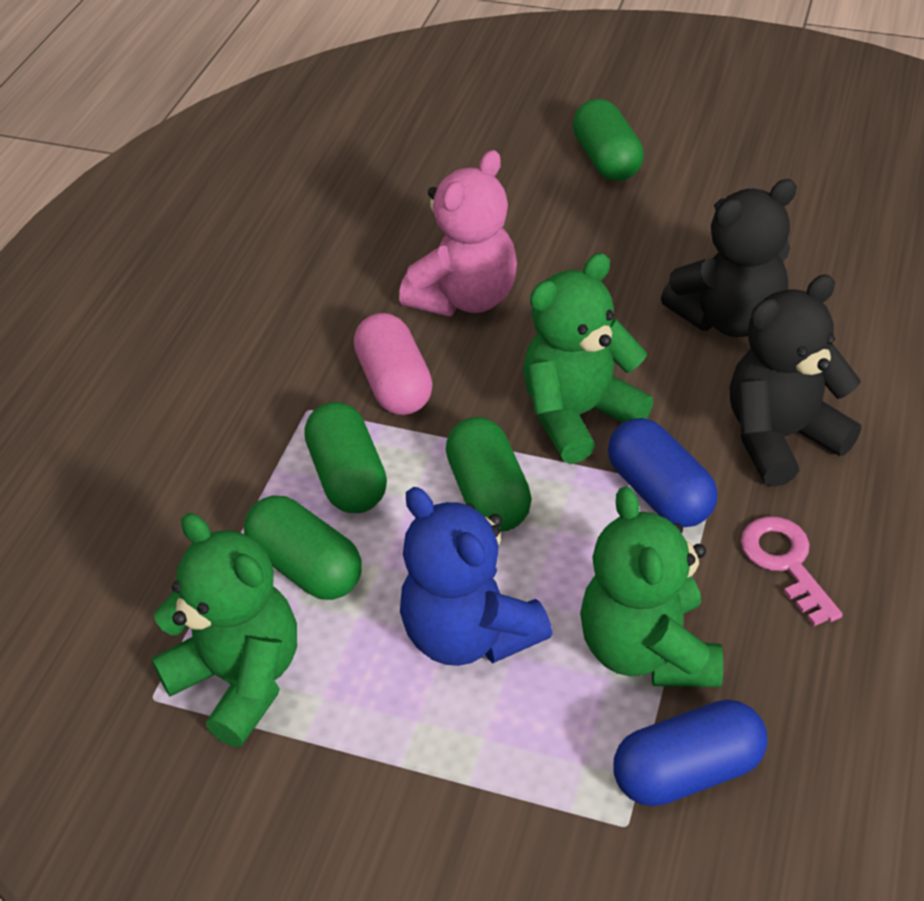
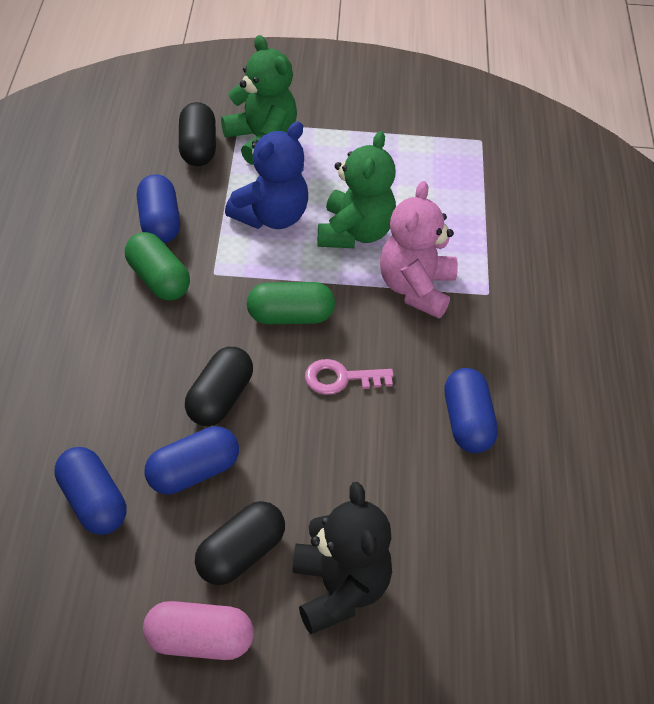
black capsule: none = 0 -> [179,102,216,166] [185,347,253,426] [195,501,285,585] = 3
black teddy bear: [661,179,797,337] [729,275,861,487] = 2 -> [292,482,392,634] = 1
blue capsule: [608,418,718,527] [613,699,767,806] = 2 -> [55,447,127,535] [137,174,180,243] [144,426,239,495] [444,368,498,453] = 4
green capsule: [244,495,362,600] [304,402,387,513] [446,417,532,532] [573,99,644,181] = 4 -> [125,232,190,301] [247,282,335,324] = 2
green teddy bear: [151,513,297,747] [523,253,653,464] [580,486,723,687] = 3 -> [221,35,297,165] [318,131,396,248] = 2

